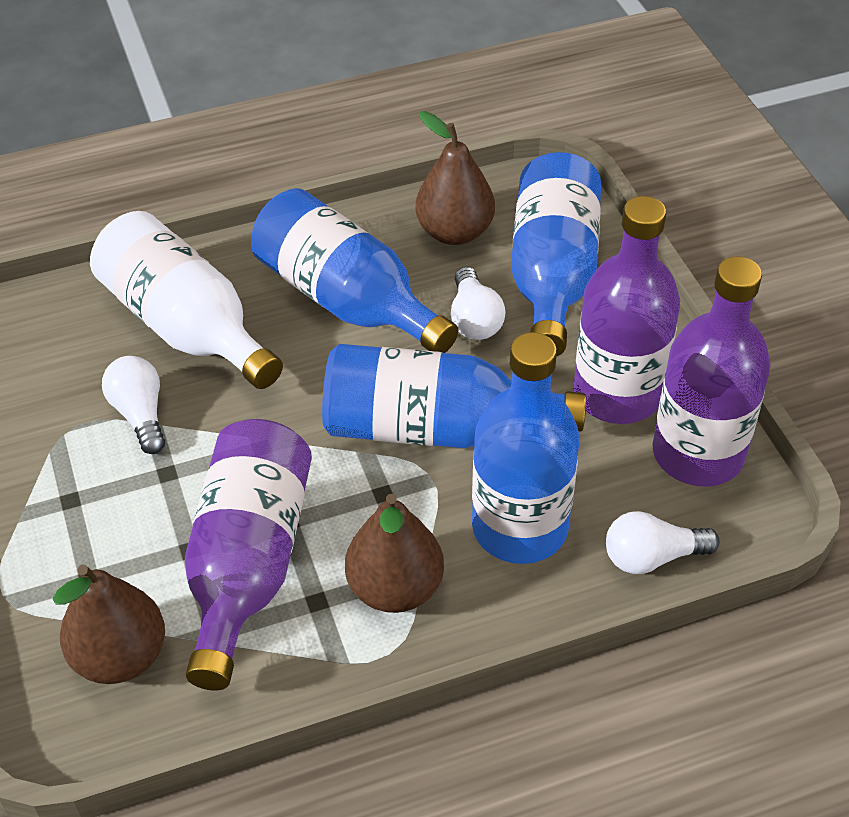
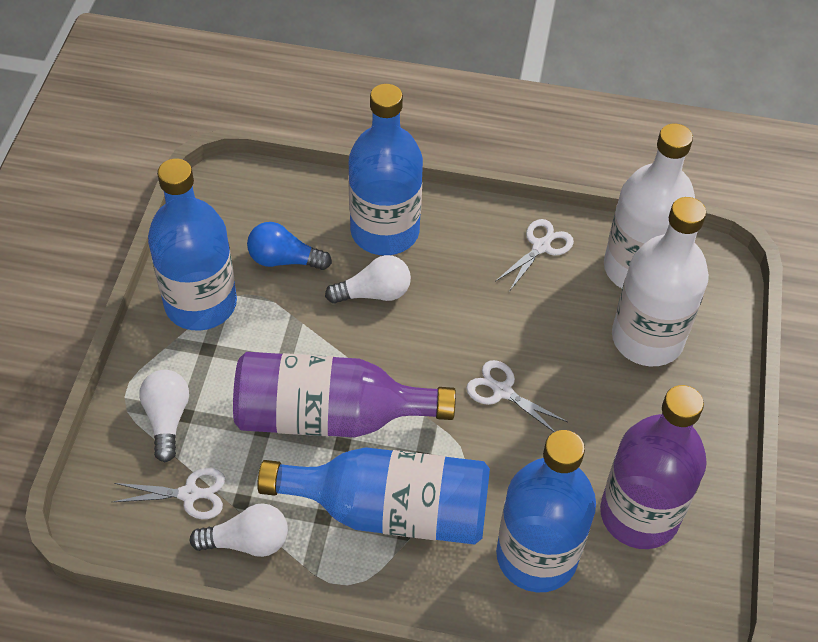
blue light bulb: none = 0 -> [247,222,332,270] = 1
brown pear: [53,565,165,684] [345,494,444,613] [415,111,495,245] = 3 -> none = 0
purple bottle: [185,419,312,690] [573,196,680,424] [653,256,770,486] = 3 -> [233,352,456,437] [600,385,707,549] = 2
white bottle: [90,211,283,389] = 1 -> [604,124,695,288] [612,197,709,366] = 2
white scissors: none = 0 -> [113,468,225,519] [466,360,568,432] [495,219,574,292] = 3

